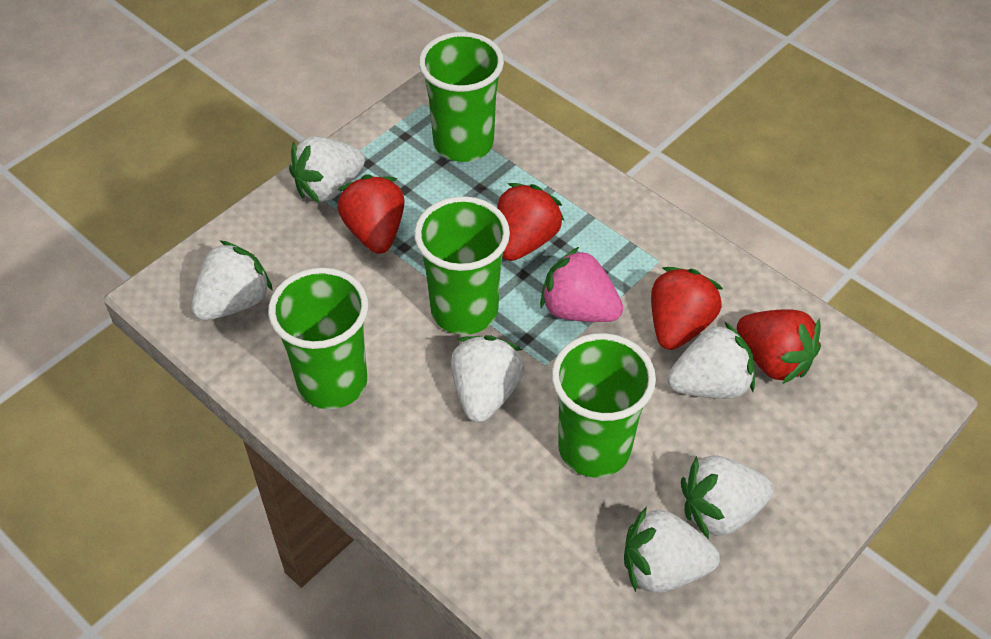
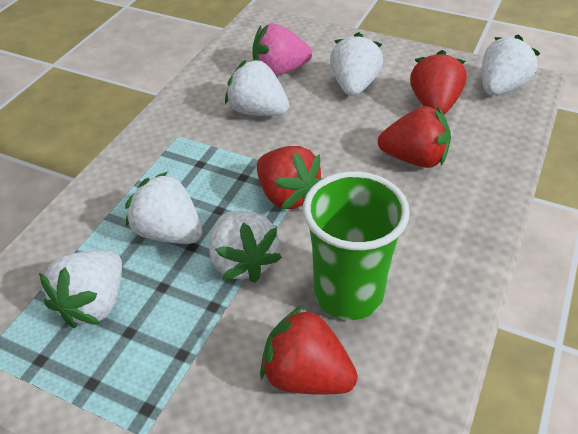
green cup: [268,268,368,409] [414,196,510,335] [419,32,504,162] [552,333,656,477] = 4 -> [303,171,410,320] = 1

